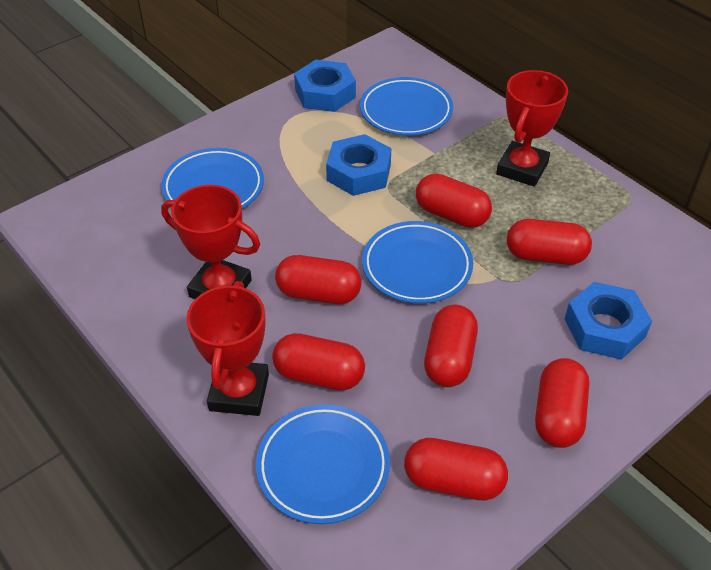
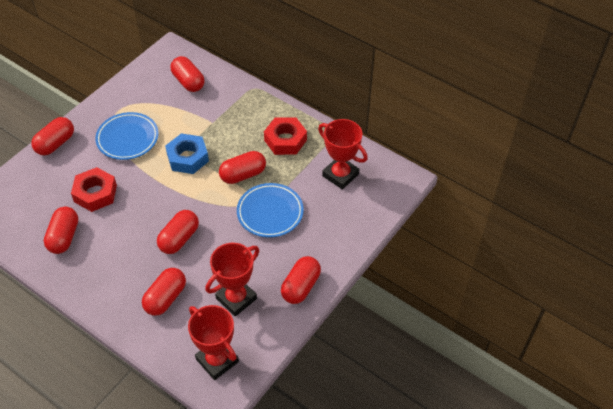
blue nut: [294,60,356,112] [326,134,391,196] [565,282,652,360] = 3 -> [165,133,209,174] = 1
blue plate: [161,148,264,209] [256,404,390,524] [360,77,453,136] [362,221,473,303] = 4 -> [95,112,159,160] [237,183,304,238] = 2
red nut: none = 0 -> [71,167,117,212] [264,117,307,155] = 2

